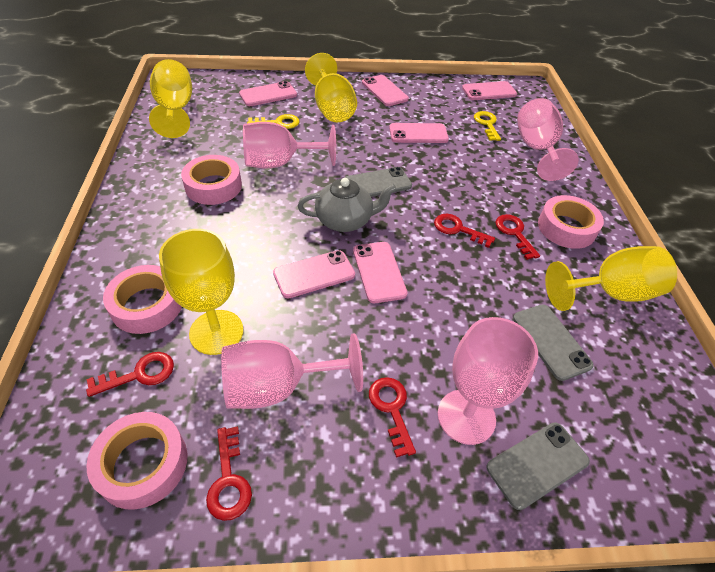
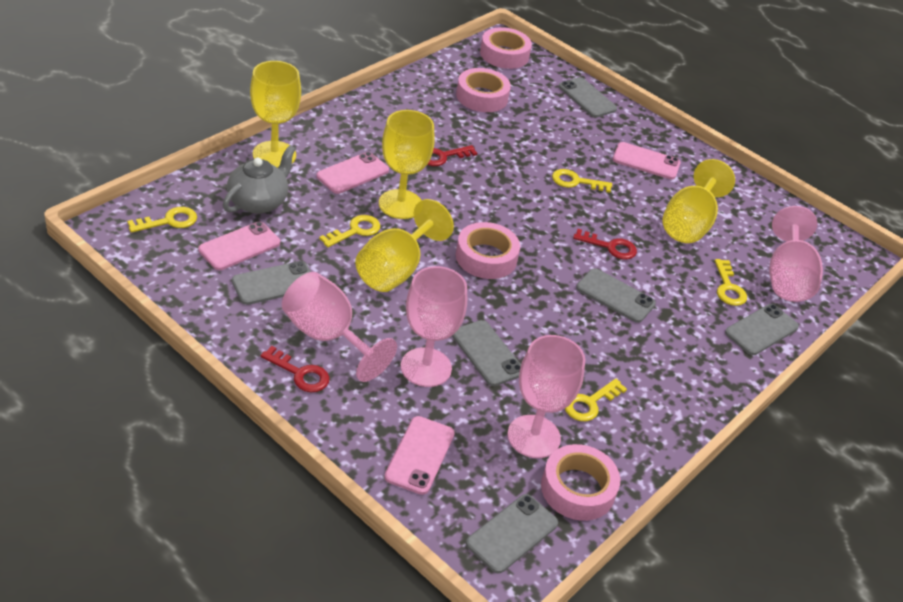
grey phone: [345,167,412,197] [486,422,590,510] [513,304,594,381] = 3 -> [232,261,311,305] [452,320,521,386] [466,494,558,573] [559,77,617,117] [576,268,656,323] [725,304,799,355] = 6
pink phone: [239,81,297,106] [273,250,355,298] [353,242,407,303] [362,75,409,106] [389,123,449,143] [462,81,517,100] = 6 -> [198,221,280,270] [316,152,389,194] [384,416,455,495] [613,142,681,180] = 4
red key: [86,352,174,397] [206,426,252,521] [369,377,416,458] [434,214,495,248] [495,214,540,260] = 5 -> [261,346,329,392] [427,145,477,166] [573,229,637,260] = 3
yellow key: [247,114,300,129] [474,111,501,141] = 2 -> [127,207,197,233] [319,215,380,247] [552,169,612,193] [565,379,627,421] [715,259,747,306] = 5

